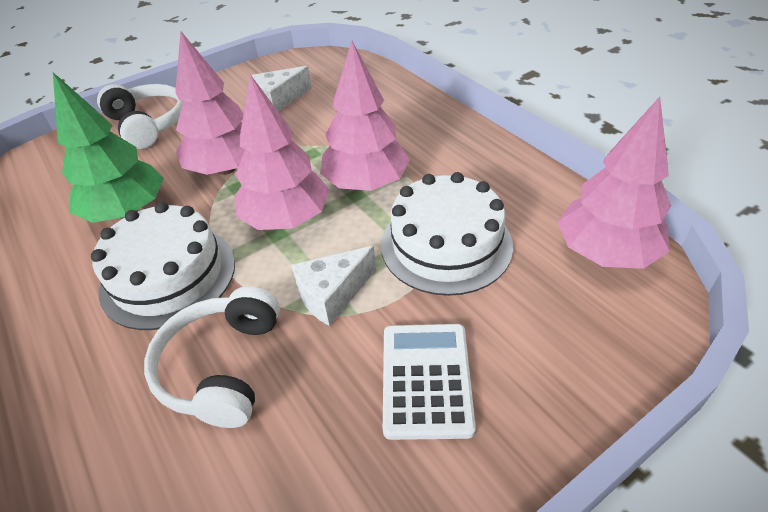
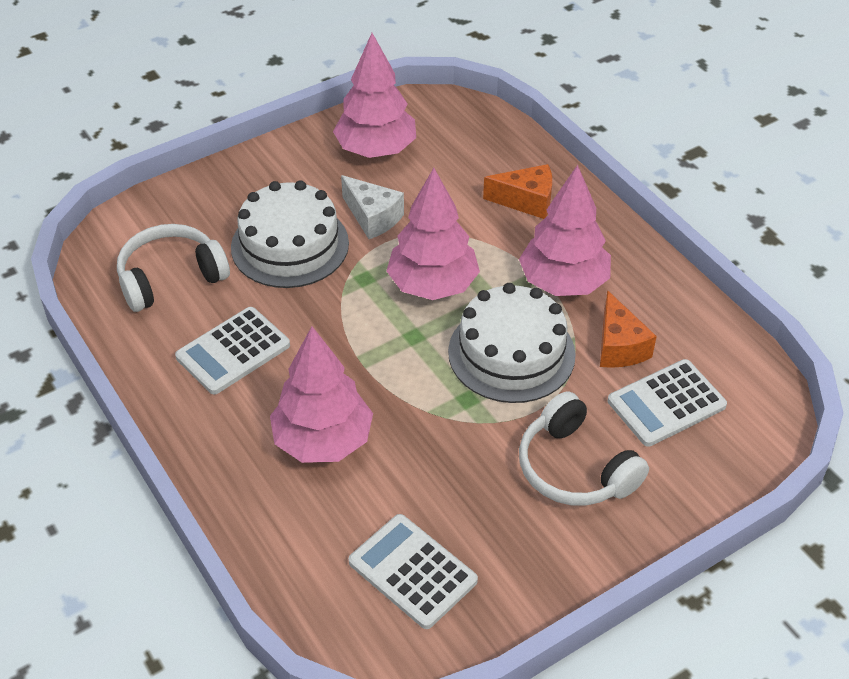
green tree: [53,73,164,223] = 1 -> none = 0
orange cheese: none = 0 -> [483,164,552,219] [600,290,657,368] = 2
white calculator: [383,324,476,440] = 1 -> [175,307,290,395] [349,514,478,629] [608,359,727,447] = 3
white cheese: [252,66,312,112] [291,246,376,326] = 2 -> [341,175,404,239] = 1

